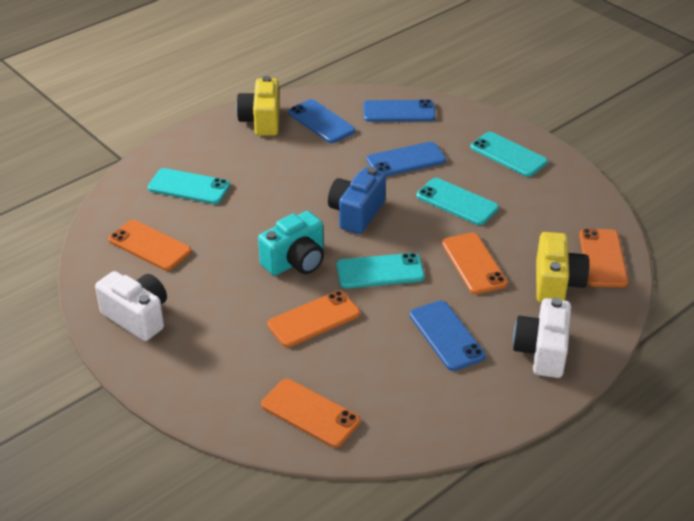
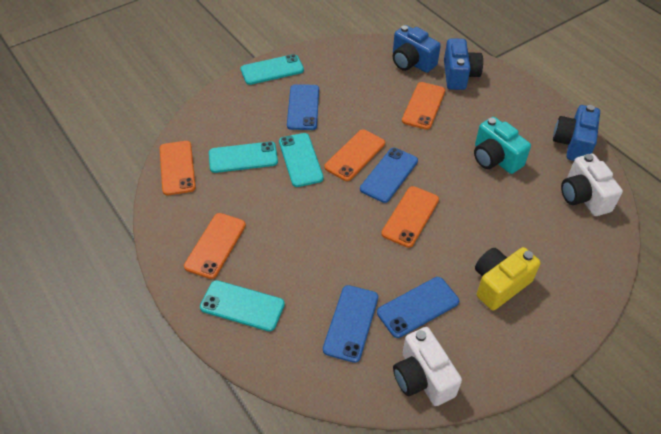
blue camera: [328,167,386,234] = 1 -> [393,25,441,73] [444,38,483,90] [553,105,600,161] = 3
yellow camera: [236,76,280,136] [536,232,589,303] = 2 -> [475,247,541,311] = 1

